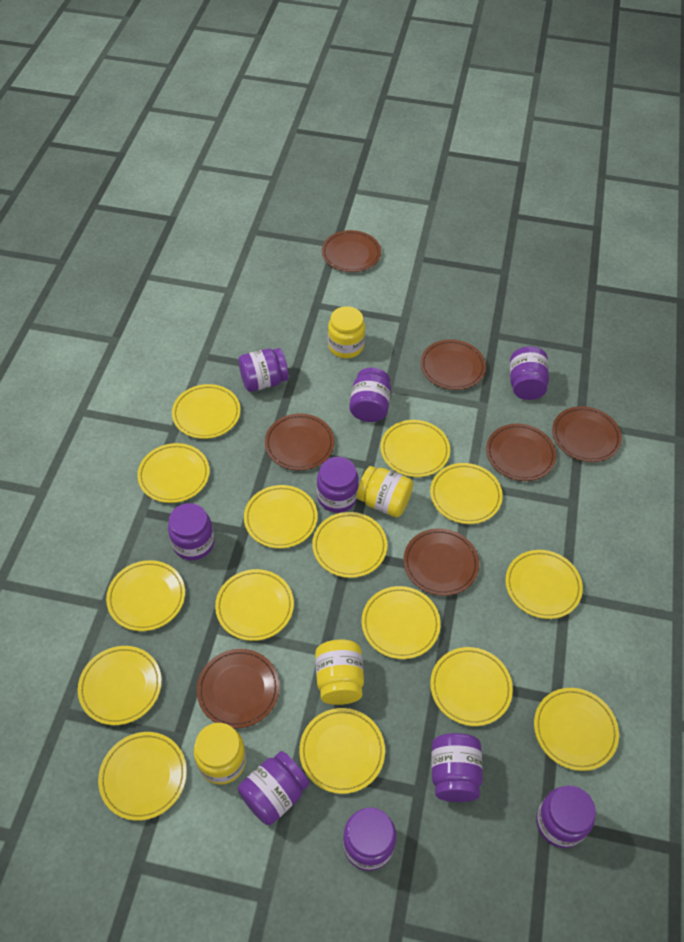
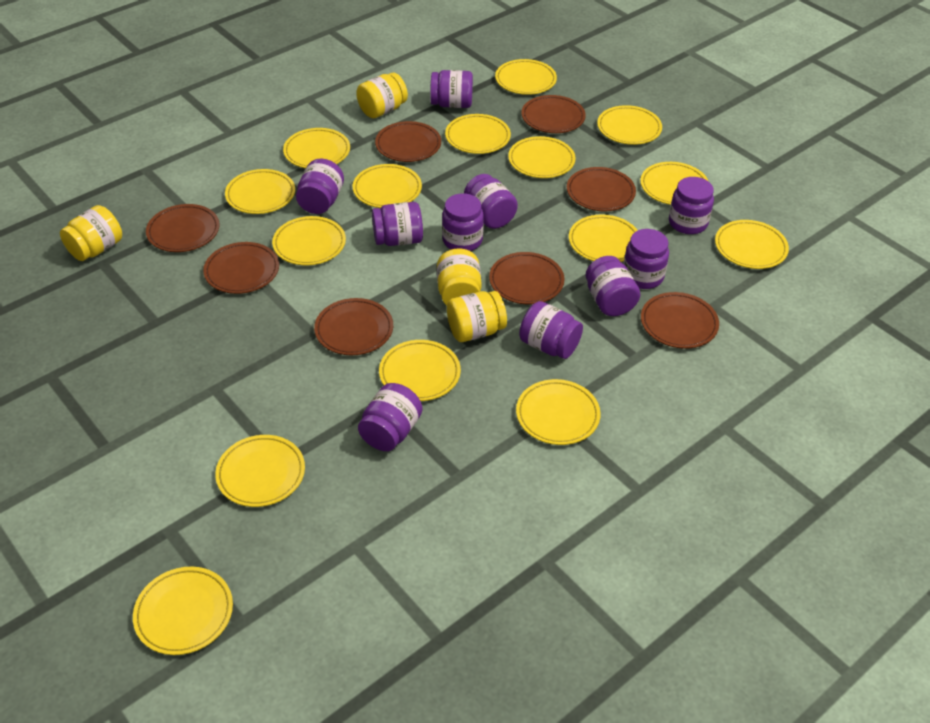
brown plate: [197,649,280,729] [265,413,335,470] [322,230,381,272] [403,528,479,596] [420,339,486,390] [486,424,556,481] [552,406,622,462] = 7 -> [146,204,220,252] [203,242,279,294] [314,298,393,355] [375,121,441,162] [489,252,565,304] [521,95,586,133] [567,167,636,211] [641,292,719,349] = 8
purple jar: [168,503,214,560] [238,751,309,825] [239,348,289,392] [317,457,359,513] [343,807,396,871] [349,368,391,422] [431,733,483,802] [510,346,549,400] [536,785,596,848] = 9 -> [296,159,344,214] [358,383,422,451] [372,202,423,246] [430,70,473,108] [442,193,484,251] [464,174,518,229] [519,301,583,359] [586,256,640,316] [624,229,669,289] [669,177,714,234] = 10

